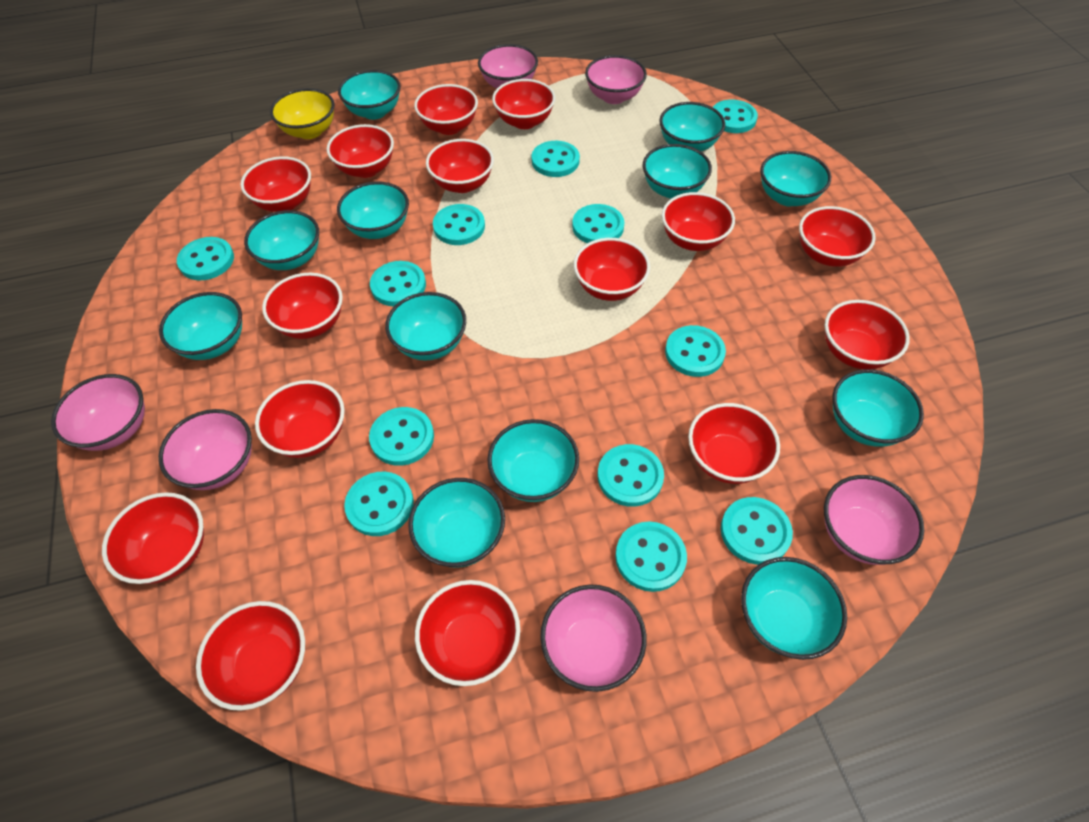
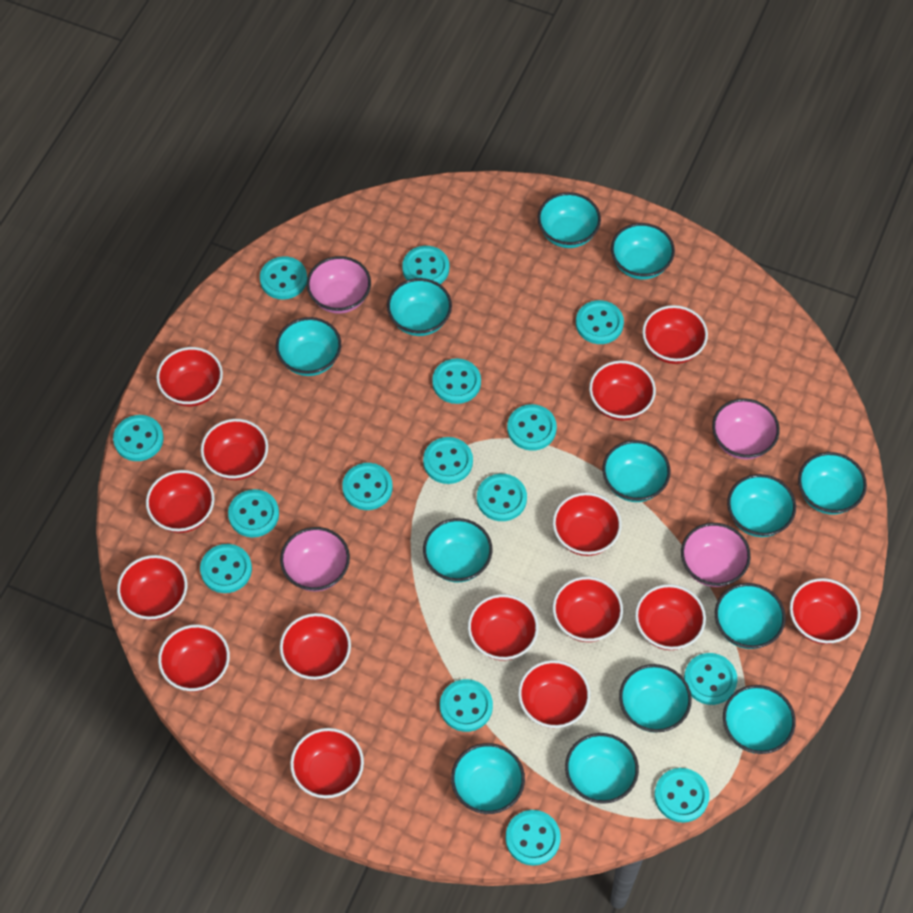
pink bowl: [51,374,145,451] [158,409,252,490] [478,44,538,88] [540,585,647,692] [585,55,647,104] [824,475,924,565] = 6 -> [280,527,350,591] [306,256,371,314] [681,523,751,587] [712,398,780,460] = 4
turquoise bowl: [159,292,242,360] [244,210,319,270] [337,181,409,239] [338,70,401,120] [385,292,466,361] [408,478,505,568] [487,419,579,502] [643,144,712,199] [659,102,725,151] [741,557,847,660] [760,151,831,206] [832,369,924,447] = 12 -> [276,317,341,376] [387,278,452,336] [423,518,492,582] [451,743,525,814] [538,192,601,248] [565,733,639,804] [603,440,671,502] [611,223,675,280] [619,664,692,733] [715,583,786,649] [723,685,796,754] [727,474,796,537] [798,452,867,515] = 13
turquoise button: [177,237,234,280] [344,472,414,536] [369,407,434,466] [370,261,426,307] [433,204,485,245] [531,141,580,177] [572,204,625,243] [598,444,664,507] [615,522,687,592] [665,325,726,377] [713,100,758,133] [721,497,793,565] = 12 -> [113,415,164,461] [200,544,252,593] [228,489,279,538] [260,256,307,300] [342,463,393,510] [402,246,449,284] [423,437,473,484] [432,358,481,404] [440,679,493,732] [477,474,527,521] [505,810,561,866] [507,404,557,451] [576,300,624,344] [654,768,709,823] [684,653,737,705] = 15
yellow bowl: [270,88,335,139] = 1 -> none = 0

